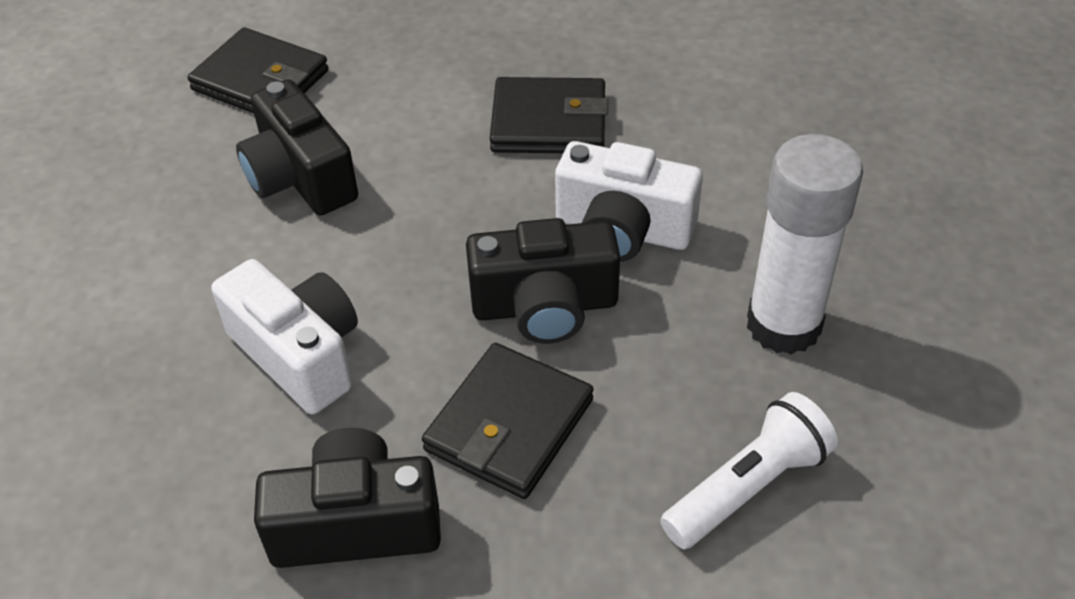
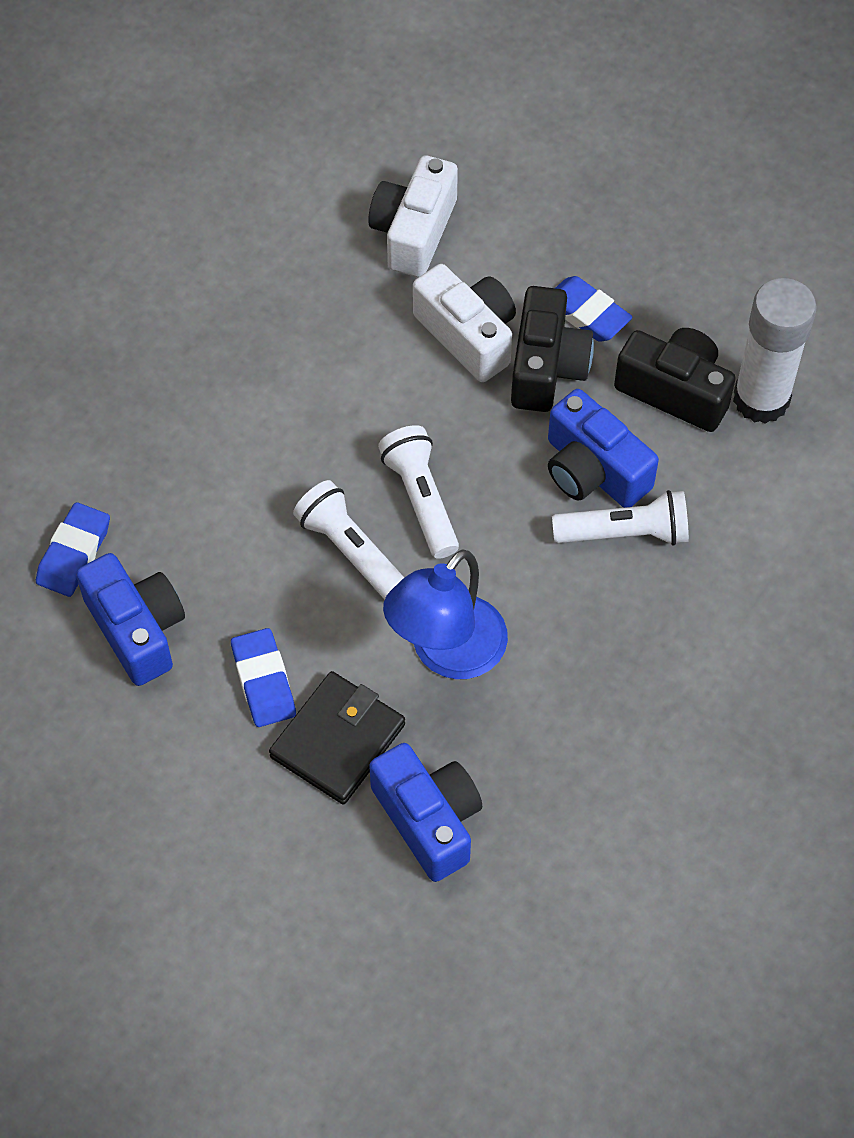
black camera: [236,79,358,215] [254,428,441,568] [466,218,620,344] = 3 -> [511,286,594,412] [614,328,736,432] = 2
black wallet: [188,27,329,114] [422,343,594,499] [490,77,608,153] = 3 -> [269,671,405,805] = 1
blue camera: none = 0 -> [76,553,185,686] [369,743,482,882] [548,389,659,508] = 3
blue eraser: none = 0 -> [36,502,110,597] [231,628,296,727] [556,276,633,342] = 3
blue lamp: none = 0 -> [383,549,508,679] = 1
white flashlight: [660,392,838,549] = 1 -> [293,480,404,600] [378,425,459,559] [552,490,689,546] = 3

